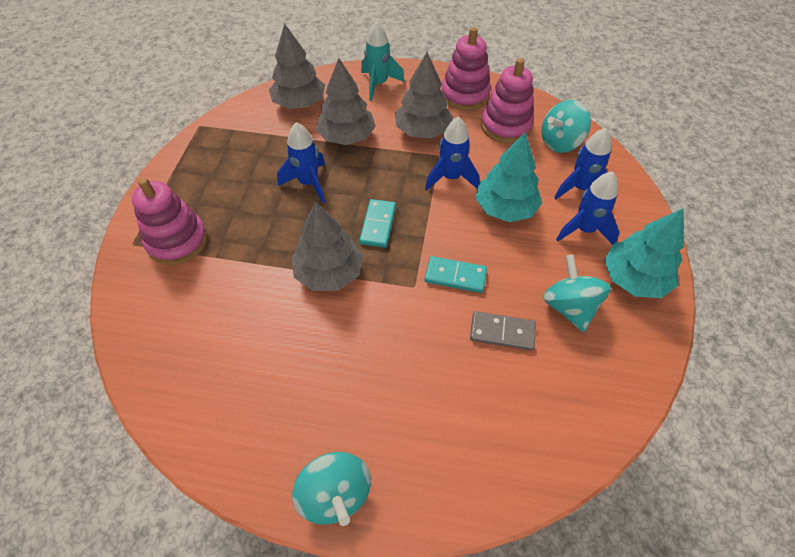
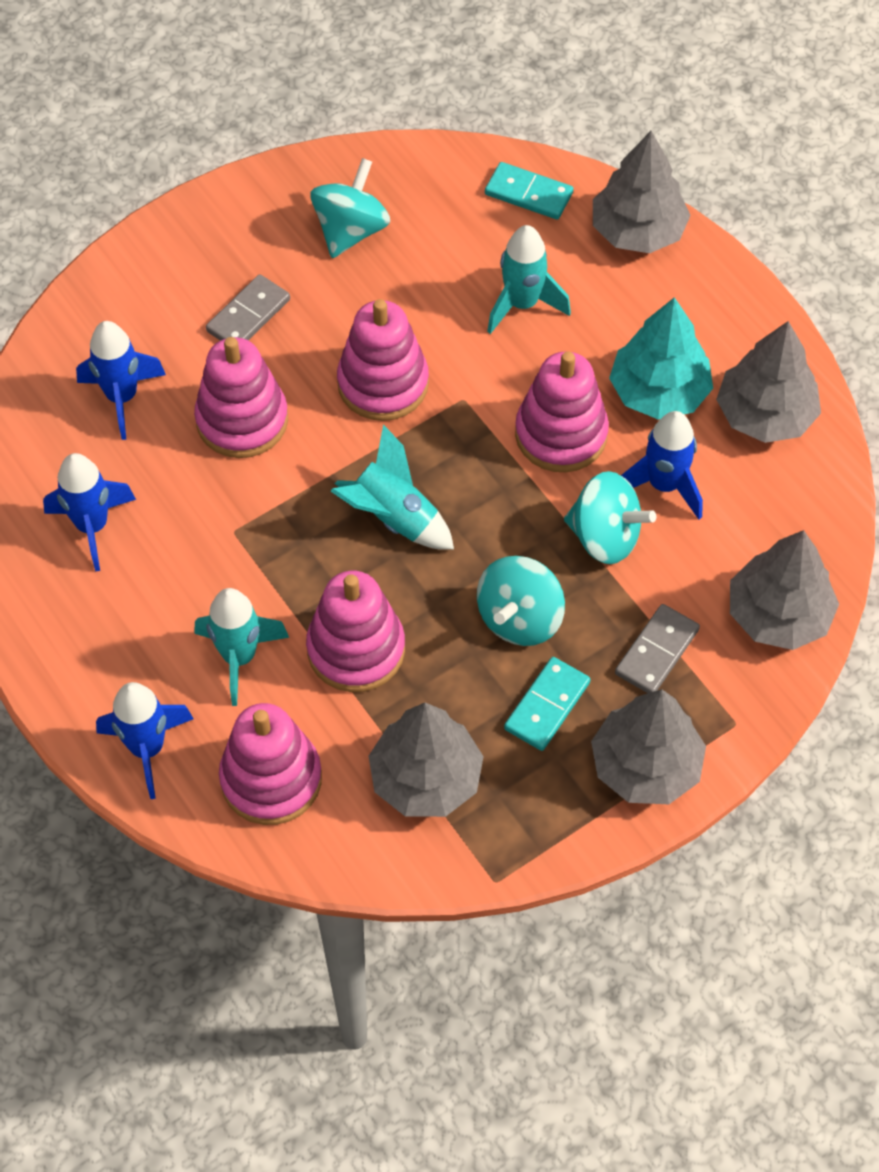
grey domino: [470,311,536,351] = 1 -> [206,274,290,340] [615,604,700,693] = 2
grey tree: [269,23,325,109] [292,202,363,291] [316,58,376,145] [395,52,453,138] = 4 -> [368,703,484,817] [591,689,706,804] [593,131,691,253] [716,321,821,443] [730,530,839,650] = 5
pink stacking toy: [132,177,208,265] [441,27,491,111] [481,58,534,143] = 3 -> [194,337,288,458] [219,703,322,825] [306,571,405,692] [337,299,429,421] [515,351,609,472] = 5
turquoise rocket: [361,21,405,101] = 1 -> [195,588,289,706] [331,424,454,550] [487,225,571,334] = 3
turquoise tree: [475,132,542,222] [604,209,683,298] = 2 -> [609,297,713,420] = 1

